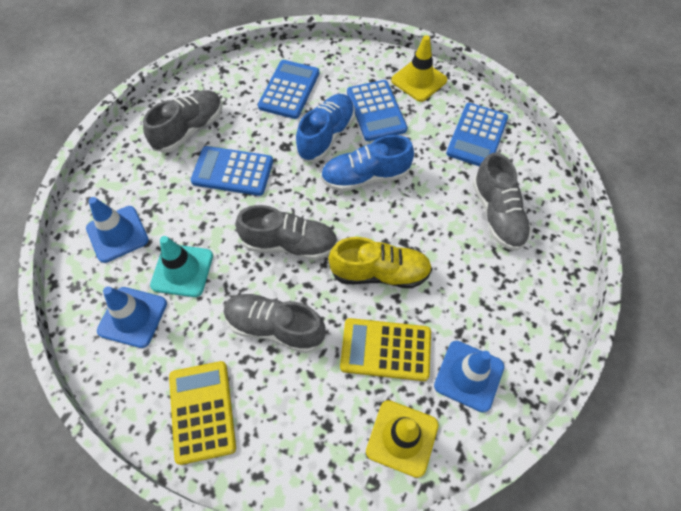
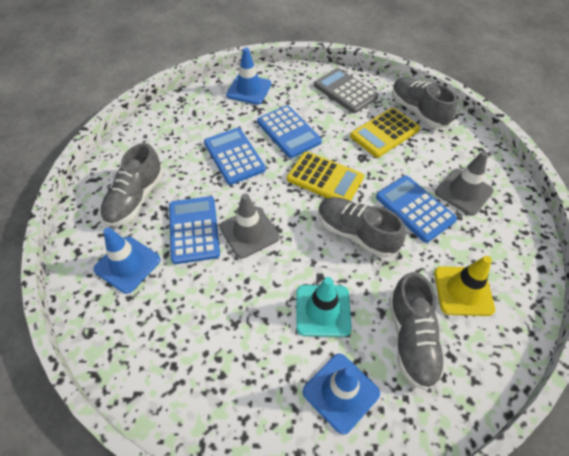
blue shoe: [296,94,355,162] [321,135,414,192] = 2 -> none = 0
grey calculator: none = 0 -> [314,68,378,113] = 1
grey traffic cone: none = 0 -> [219,193,279,259] [435,151,494,215] = 2
yellow shoe: [328,237,432,288] = 1 -> none = 0
yellow traffic cone: [366,400,439,478] [391,35,447,102] = 2 -> [434,256,495,316] = 1

